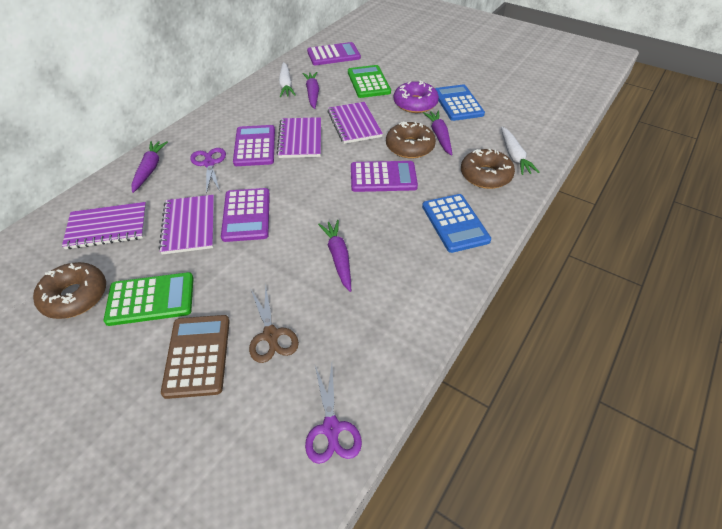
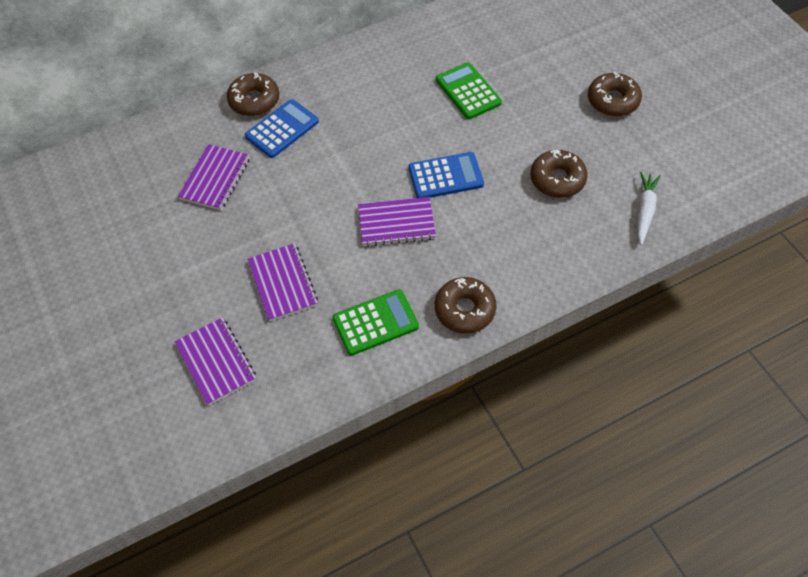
brown calculator: [161,315,230,399] = 1 -> none = 0
brown donut: [33,262,106,319] [386,122,436,158] [461,149,515,189] = 3 -> [227,72,279,116] [435,277,497,333] [531,149,588,198] [588,72,642,116] = 4
brown scissors: [249,285,299,363] = 1 -> none = 0
purple calculator: [221,188,270,242] [233,125,275,166] [307,42,361,65] [351,161,418,192] = 4 -> none = 0
purple carrot: [131,141,168,193] [302,72,319,109] [318,220,351,292] [423,111,452,156] = 4 -> none = 0
purple donut: [394,80,439,113] = 1 -> none = 0
purple scissors: [190,148,226,194] [305,365,362,464] = 2 -> none = 0
white carrot: [279,62,296,97] [501,127,539,175] = 2 -> [637,172,661,245] = 1

